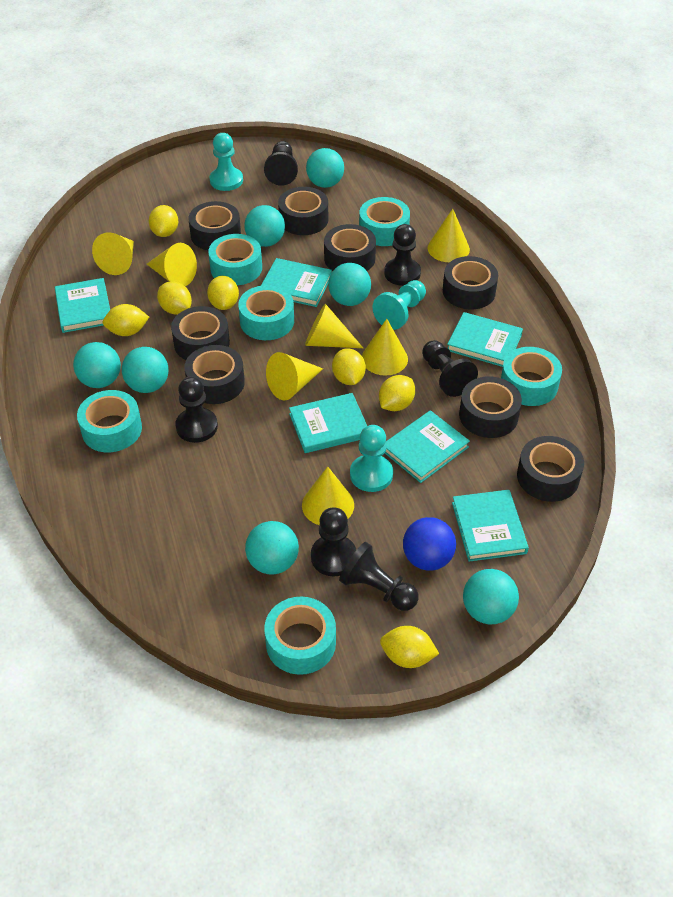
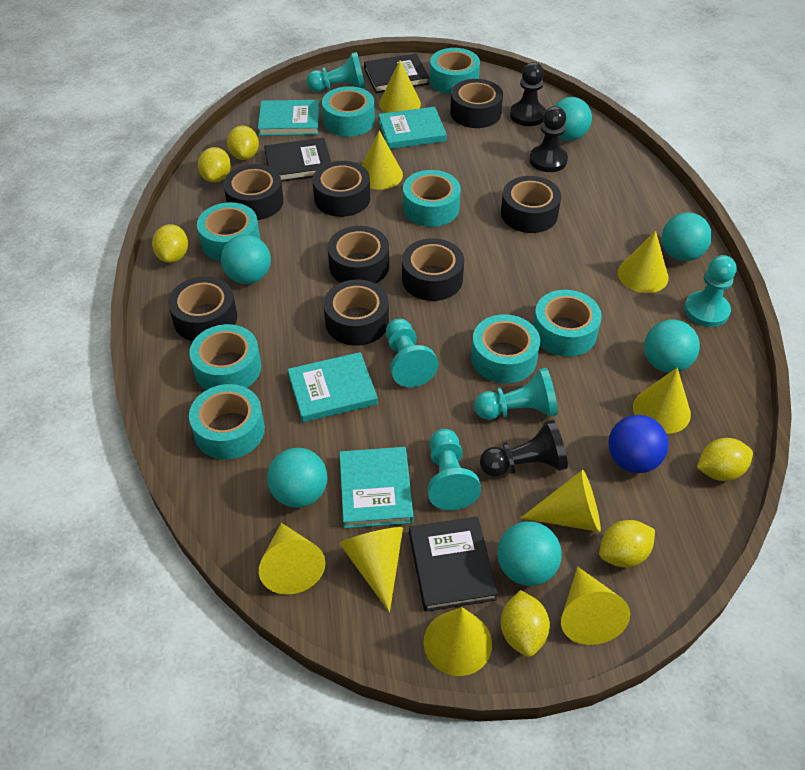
black book: none = 0 -> [264,138,331,182] [364,54,429,93] [409,516,498,612] = 3
black pawn: [175,377,218,443] [264,141,298,186] [311,507,356,576] [339,542,419,611] [384,224,421,286] [422,340,478,397] = 6 -> [480,419,568,477] [510,62,546,126] [529,106,568,172] = 3
turquoise ball: [73,342,121,388] [122,347,169,393] [244,205,285,247] [245,521,299,575] [306,148,344,188] [328,263,371,306] [463,569,519,624] = 7 -> [221,234,271,284] [267,448,327,508] [497,521,562,586] [554,97,592,141] [644,320,700,373] [662,212,712,261] = 6
turquoise book: [55,278,110,333] [261,258,332,307] [289,393,367,453] [385,410,470,483] [447,312,523,367] [452,490,529,562] = 6 -> [258,100,319,136] [288,352,378,422] [339,447,414,528] [378,107,447,149] = 4
turquoise pawn: [210,133,243,191] [350,425,393,492] [373,280,426,330] = 3 -> [306,52,366,92] [386,319,438,387] [428,429,481,510] [474,368,558,420] [684,255,737,327] = 5
turquoise tape: [77,390,142,452] [208,234,262,285] [238,285,294,340] [264,597,336,675] [359,197,410,246] [501,347,562,406] = 6 -> [189,324,261,390] [189,384,265,459] [197,202,260,261] [322,86,375,137] [403,170,461,227] [430,48,480,95] [471,314,540,384] [533,290,602,357] = 8
yellow cone: [92,232,134,275] [147,243,197,286] [266,352,323,400] [302,466,354,525] [305,304,363,348] [362,319,408,376] [428,209,470,262] = 7 -> [259,523,326,595] [339,527,403,612] [361,130,403,190] [379,60,421,113] [424,607,492,676] [520,470,601,532] [561,566,630,645] [618,230,669,293] [633,368,691,434] = 9
yellow lemon: [103,304,149,336] [149,205,178,237] [157,281,192,315] [207,276,239,310] [332,348,366,385] [379,375,415,411] [380,626,439,668] = 7 -> [152,224,188,263] [198,147,231,183] [227,125,259,160] [501,590,550,657] [599,520,655,567] [697,438,753,481] = 6

